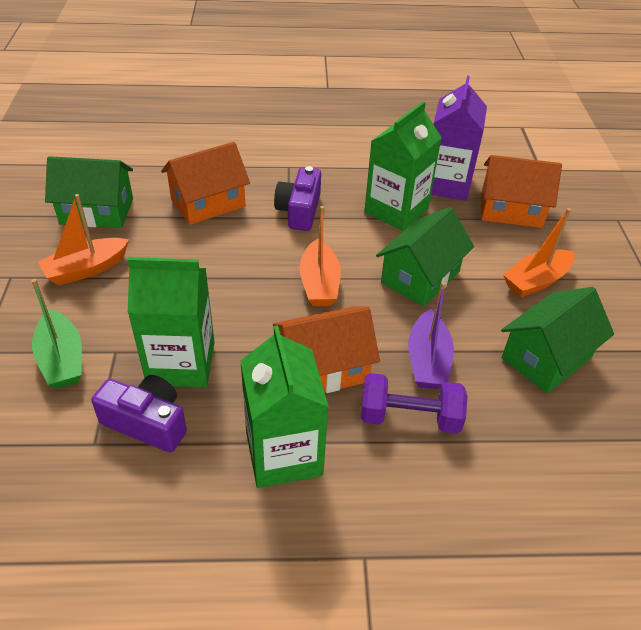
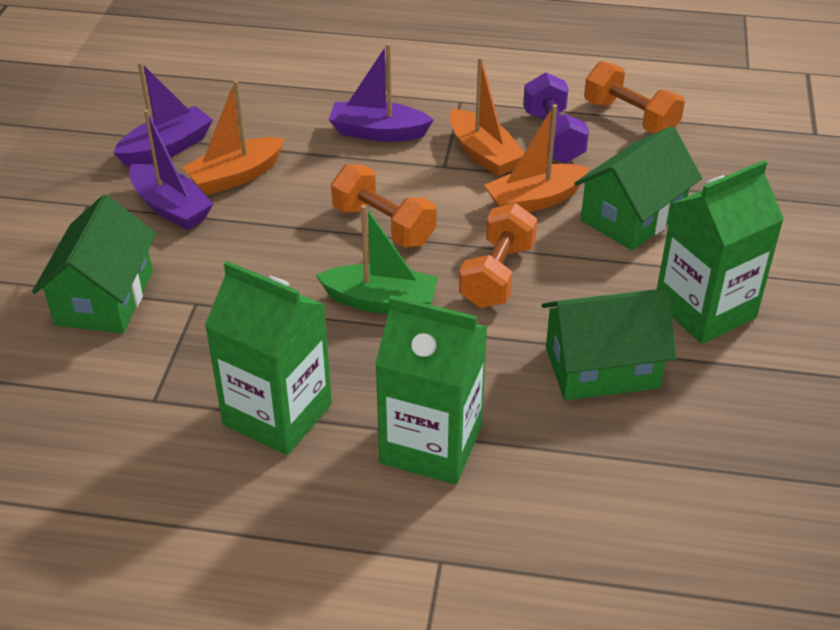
orange dumbbell: none = 0 -> [331,164,436,248] [459,203,537,308] [584,61,685,134] = 3
orange house: [161,142,250,225] [273,306,380,393] [481,155,562,228] = 3 -> none = 0
purple boat: [408,282,454,389] = 1 -> [113,62,213,167] [129,109,213,230] [329,43,434,142] = 3
purple camera: [91,375,187,453] [274,166,321,231] = 2 -> none = 0
purple carton: [431,76,487,201] = 1 -> none = 0

